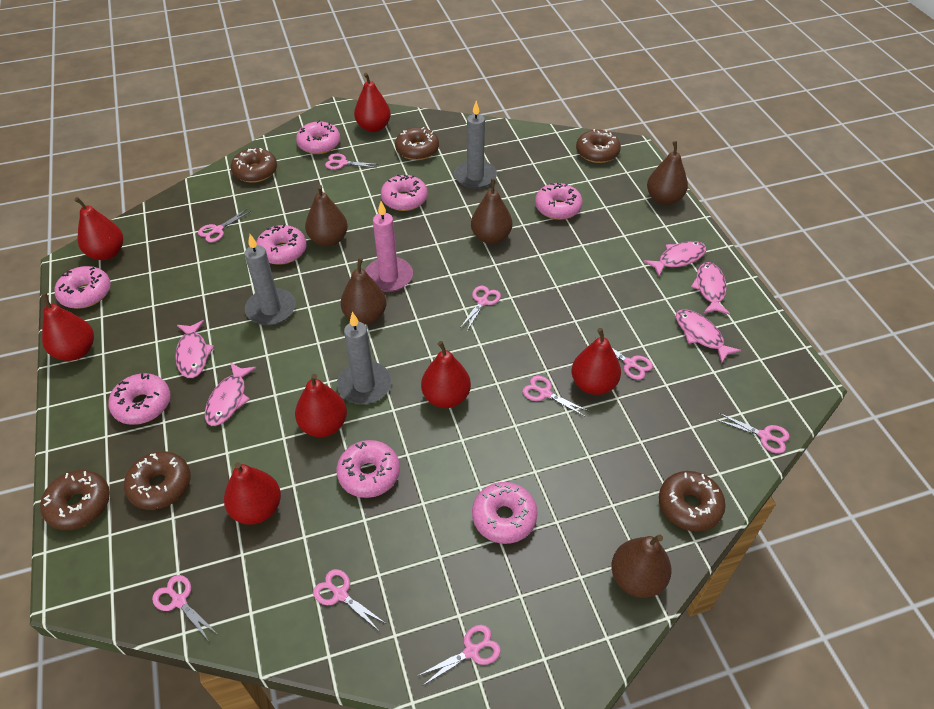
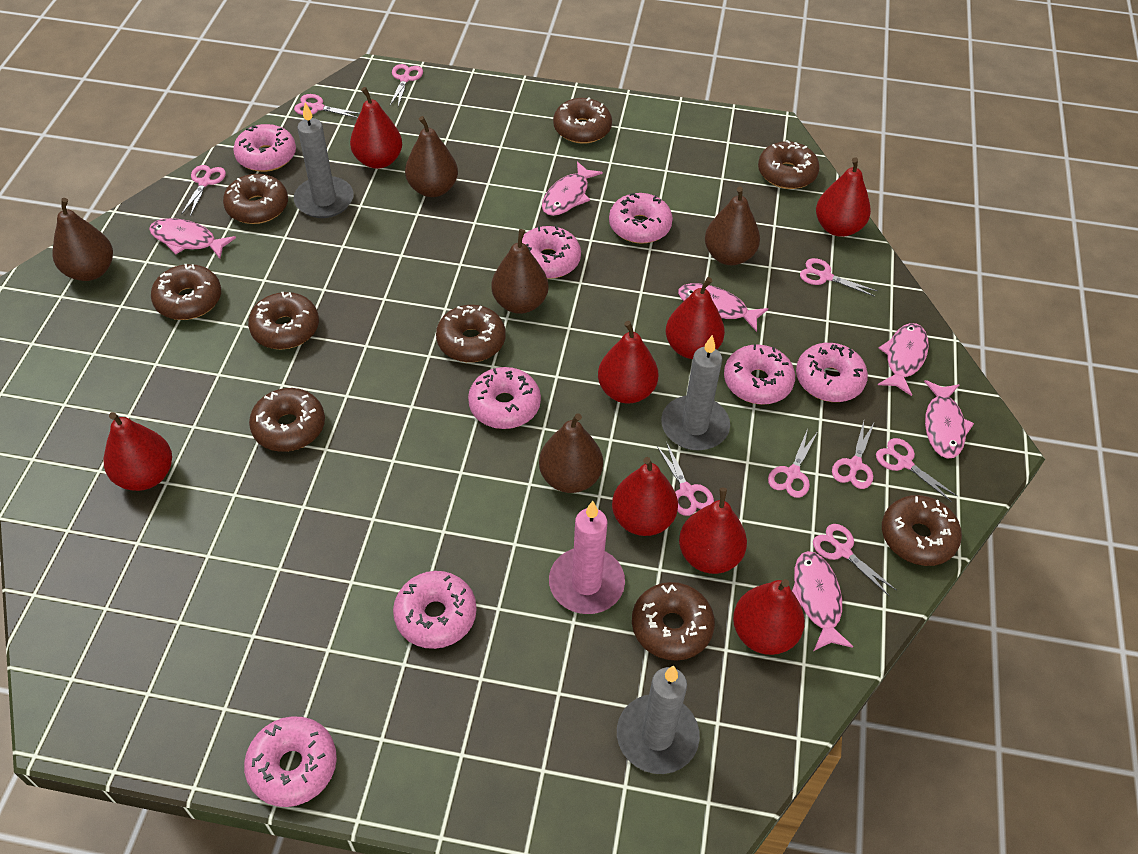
brown donut: [40,470,110,530] [124,451,191,510] [231,148,277,183] [395,127,439,160] [576,129,621,163] [659,471,726,532] = 6 -> [151,264,221,320] [223,174,288,224] [248,292,319,349] [249,388,325,452] [436,305,505,362] [553,97,612,144] [632,582,715,660] [758,140,820,189] [882,495,962,566] = 9
pink fish: [175,320,214,378] [205,362,256,426] [643,241,706,276] [676,309,741,363] [691,262,730,315] = 5 -> [149,218,236,259] [542,161,603,216] [678,283,768,332] [792,551,854,651] [878,323,929,396] [924,380,974,459] = 6
red pear: [41,293,94,361] [74,197,123,260] [224,462,281,525] [295,374,347,437] [354,73,391,132] [421,341,471,408] [572,328,621,395] = 7 -> [104,412,172,491] [350,87,402,169] [598,321,658,404] [612,457,678,536] [666,277,725,359] [679,487,747,574] [733,579,805,655] [816,157,871,237] = 8

